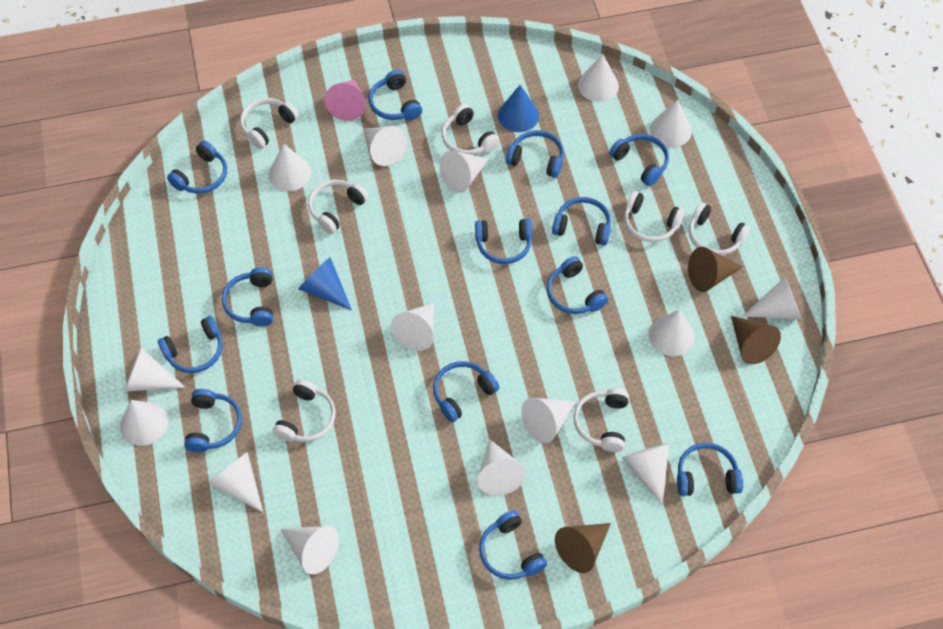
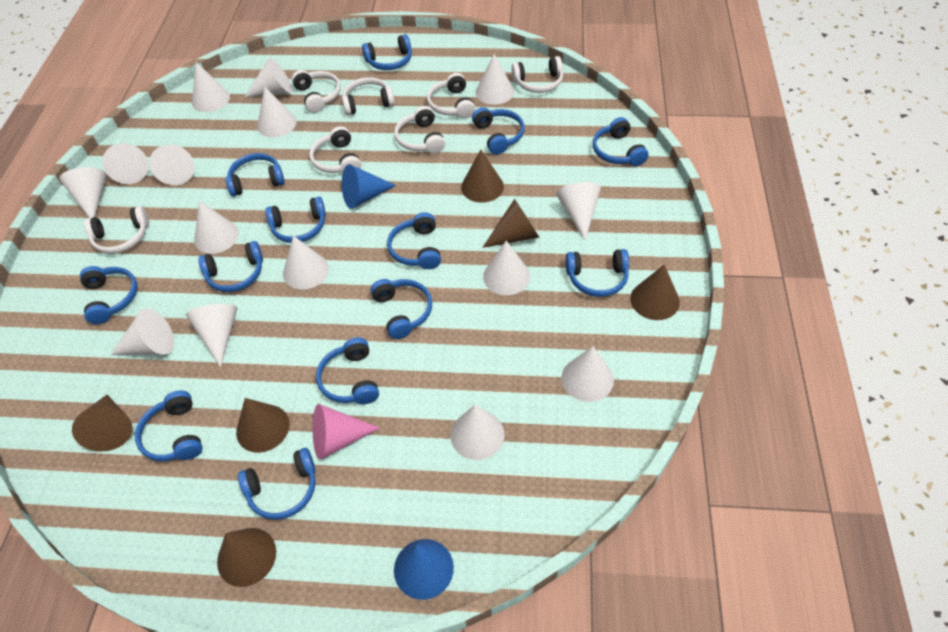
brown cone: [555,523,611,573] [688,247,743,292] [731,316,781,364] = 3 -> [72,395,132,451] [217,528,276,587] [236,398,289,453] [461,150,504,203] [483,199,539,248] [630,265,680,320] = 6

